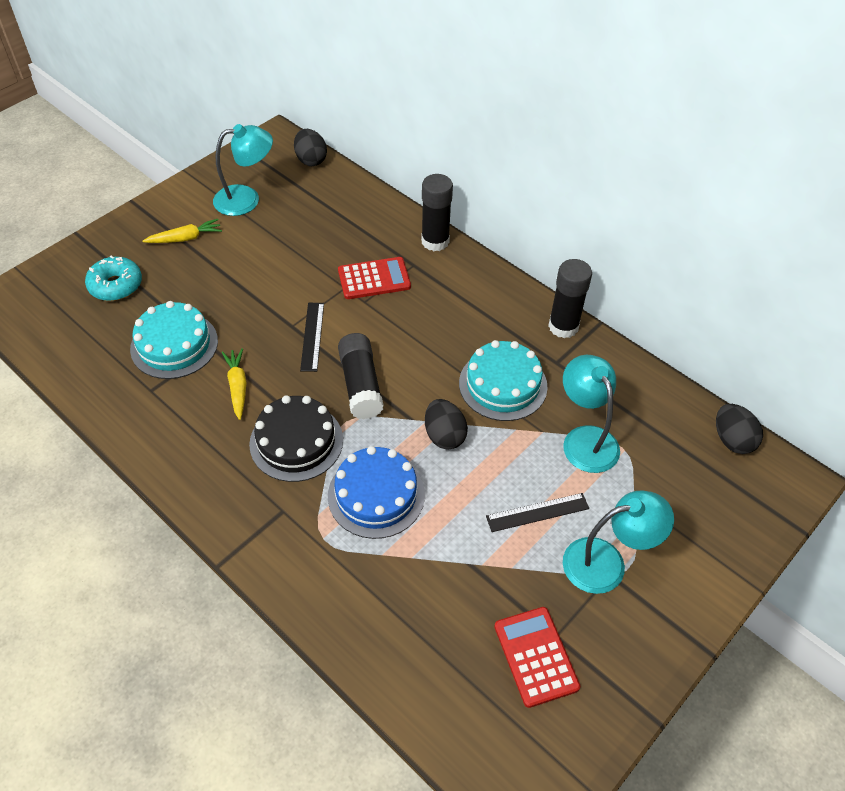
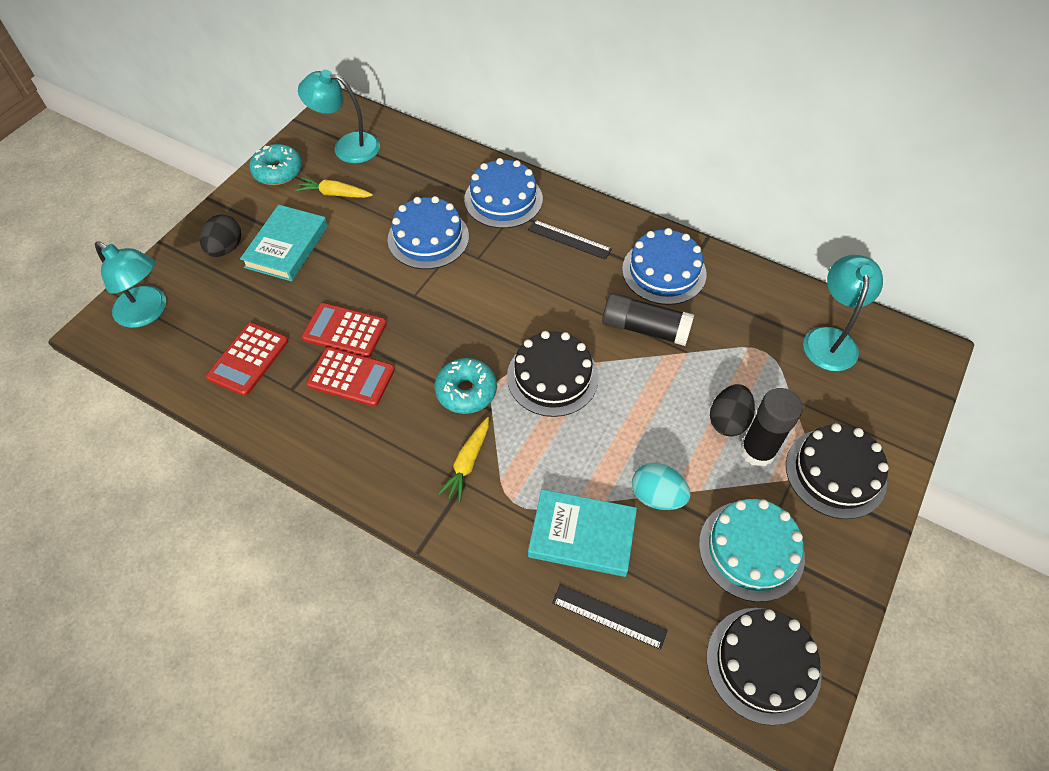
black cake: [249,395,343,482] = 1 -> [507,331,599,417] [707,608,822,725] [786,423,889,519] = 3
black egg: [294,129,327,166] [425,399,468,450] [716,404,763,454] = 3 -> [200,215,241,257] [710,384,755,437] = 2
black glue stick: [338,333,384,419] [421,174,453,251] [548,259,592,338] = 3 -> [602,293,694,346] [740,388,803,467] = 2
blue cake: [328,446,425,539] = 1 -> [388,196,469,269] [464,158,543,228] [622,228,706,305] = 3
red calculator: [338,257,411,299] [494,607,580,708] = 2 -> [206,322,288,396] [302,303,387,358] [306,347,395,407] = 3
turquoise book: none = 0 -> [240,205,328,281] [528,489,637,577] = 2
turquoise cake: [130,301,218,379] [459,340,548,421] = 2 -> [699,499,805,602] = 1
turquoise donut: [85,256,142,301] = 1 -> [249,144,302,185] [435,358,497,414] = 2
turquoise egg: none = 0 -> [632,463,691,510] = 1

